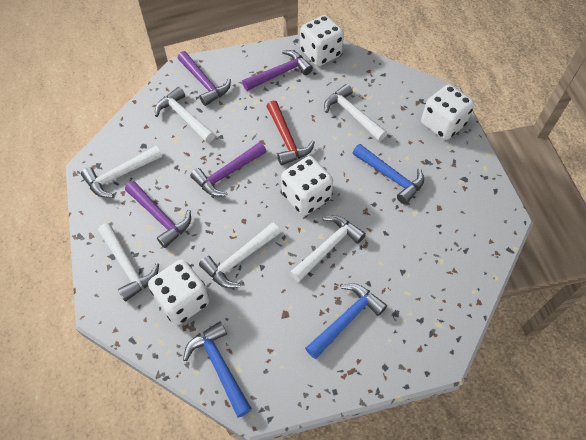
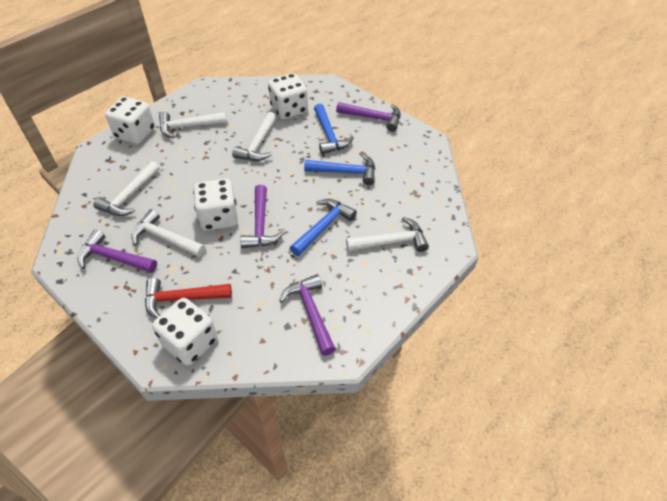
white hammer: [81,146,162,198] [98,223,159,301] [155,87,215,143] [199,222,281,288] [290,215,366,282] [324,84,387,141] = 6 -> [93,161,159,216] [131,209,206,257] [159,112,227,138] [232,112,276,161] [346,217,429,252] = 5

